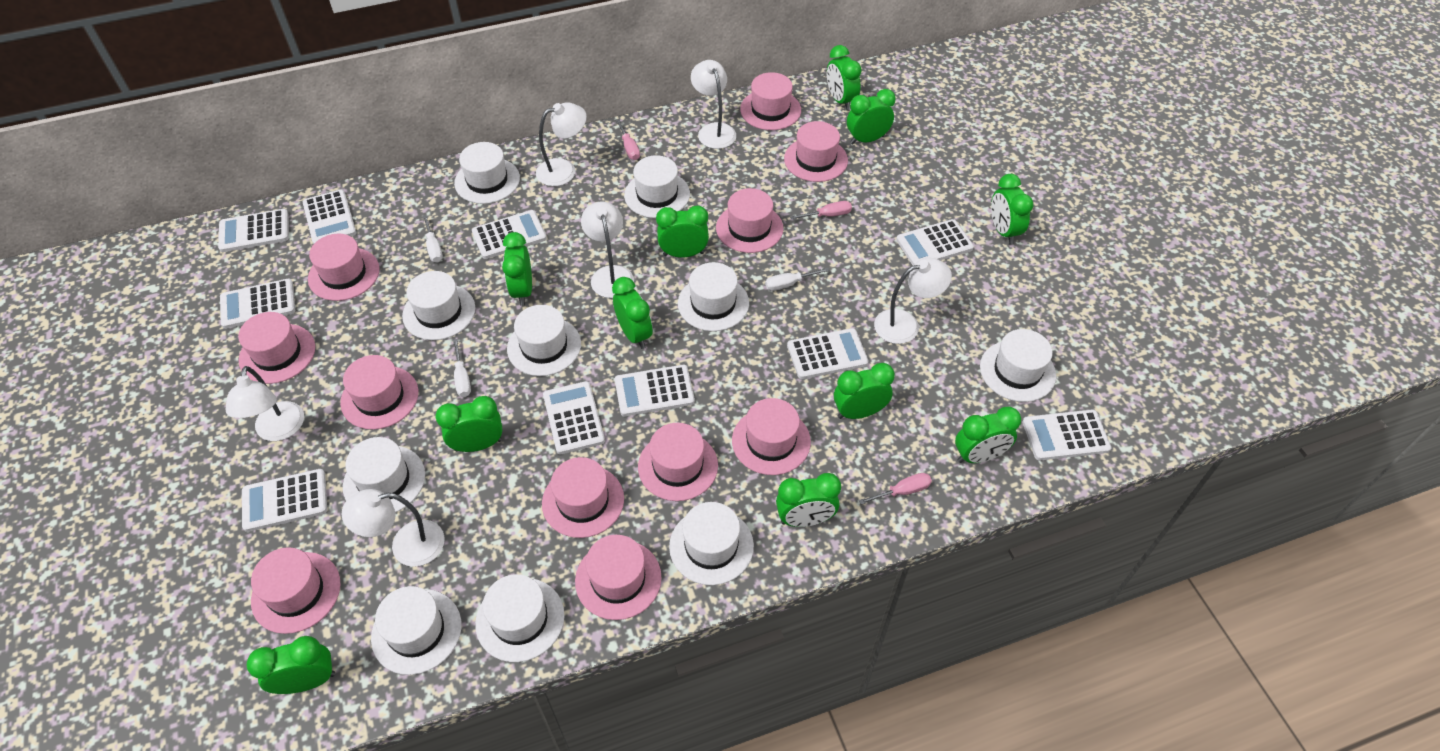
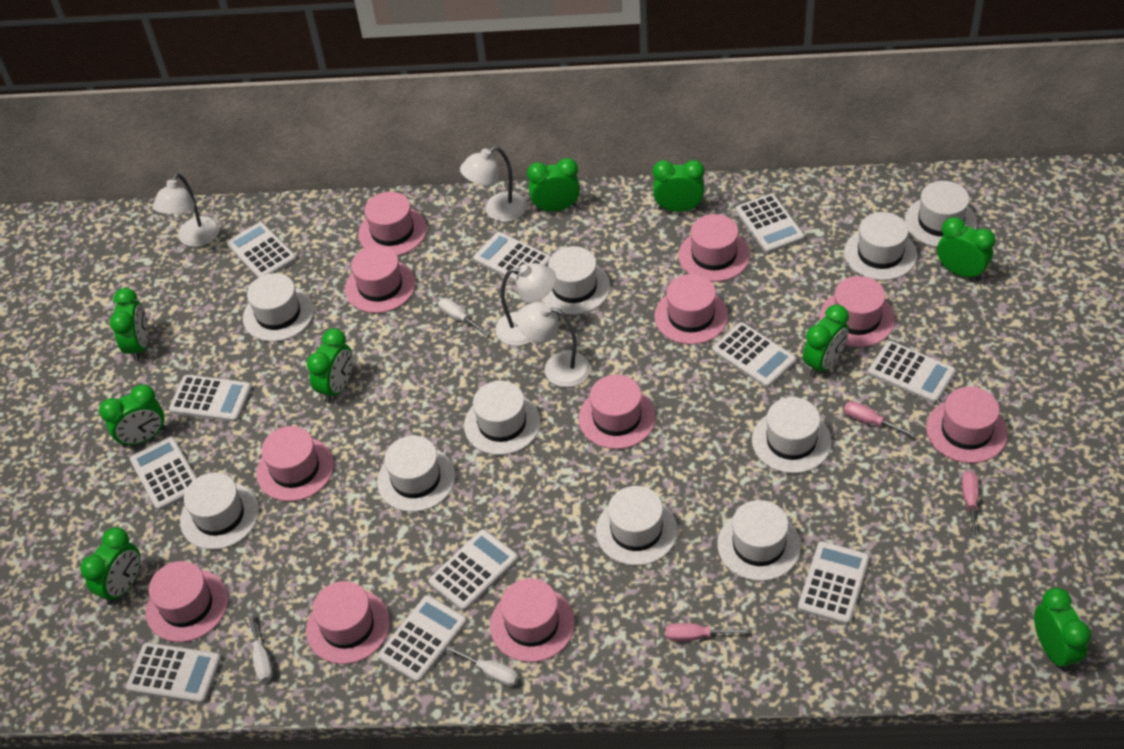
green clock: [246,636,335,694] [435,396,503,452] [502,232,532,306] [612,277,653,349] [656,205,709,258] [776,473,841,527] [827,45,862,110] [834,363,895,419] [847,89,896,144] [955,406,1021,463] [991,174,1033,244] = 11 -> [80,527,141,605] [99,384,165,448] [110,288,149,361] [307,328,353,403] [527,158,580,212] [653,160,705,212] [803,304,849,377] [937,217,995,280] [1034,588,1091,672] = 9
white calculator: [218,209,289,252] [220,279,295,329] [242,469,327,532] [303,189,356,244] [472,210,547,259] [543,381,605,454] [615,365,695,416] [787,328,869,379] [896,219,974,265] [1022,410,1111,461] = 10 -> [126,642,221,703] [130,437,197,511] [169,375,252,422] [227,222,297,278] [378,595,467,683] [429,529,518,611] [473,232,551,282] [712,322,796,388] [736,194,804,253] [798,541,869,625] [868,341,956,403] = 11
white lamp: [226,366,304,441] [342,489,445,567] [536,102,587,186] [581,202,634,298] [691,60,736,149] [874,258,952,344] = 6 -> [153,173,220,247] [460,146,527,222] [495,263,556,346] [516,302,591,387] = 4

